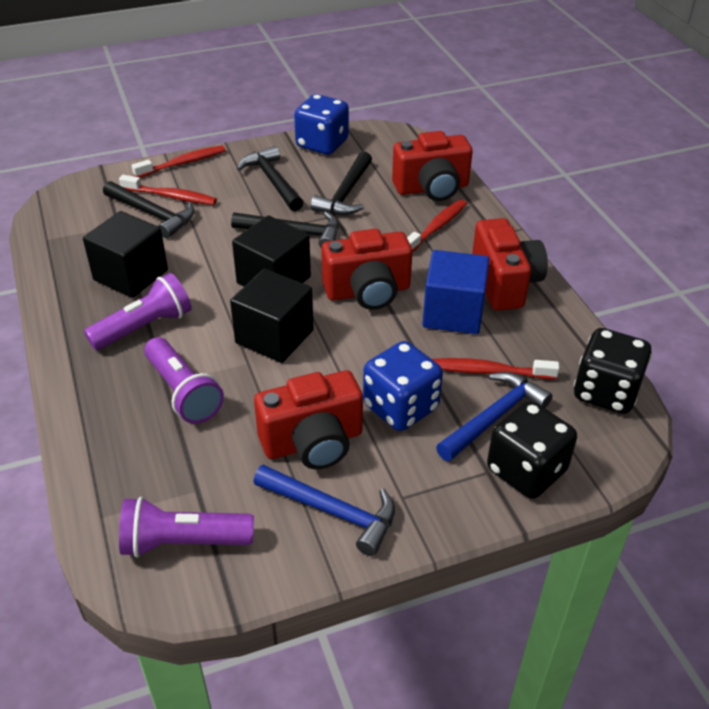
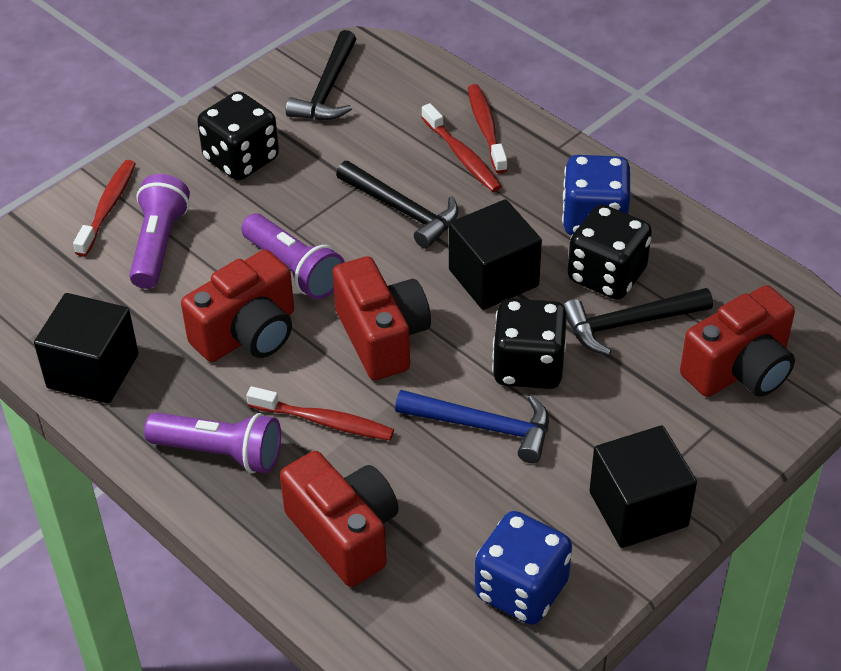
black dice: [487,401,577,499] [574,328,652,414] = 2 -> [197,91,279,181] [492,298,567,389] [568,205,652,300] = 3
black hammer: [103,181,194,238] [231,211,339,248] [237,146,304,211] [311,151,372,215] = 4 -> [286,30,356,120] [336,161,458,249] [563,288,713,355] = 3
blue cube: [422,250,489,334] = 1 -> none = 0
blue hammer: [253,465,395,556] [436,372,553,461] = 2 -> [395,390,549,463] = 1

